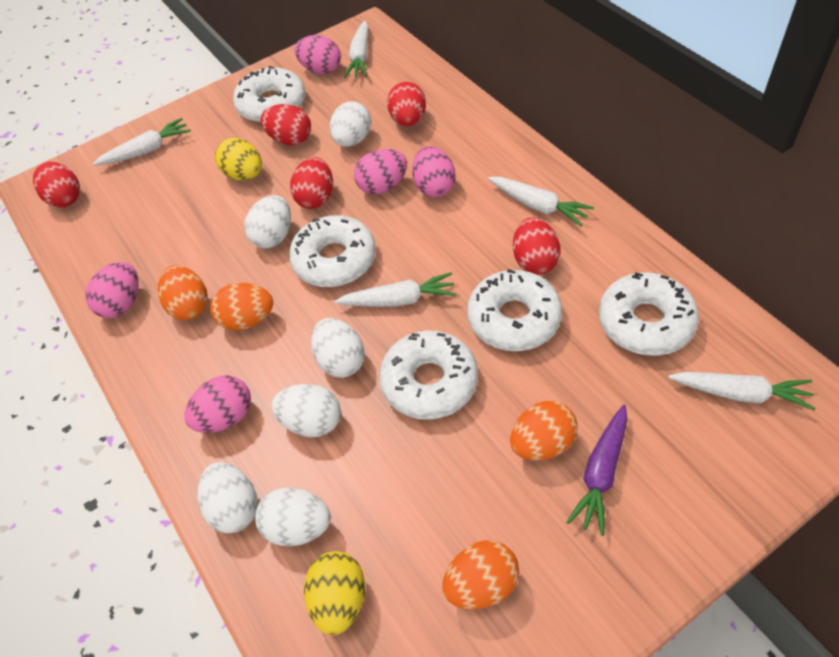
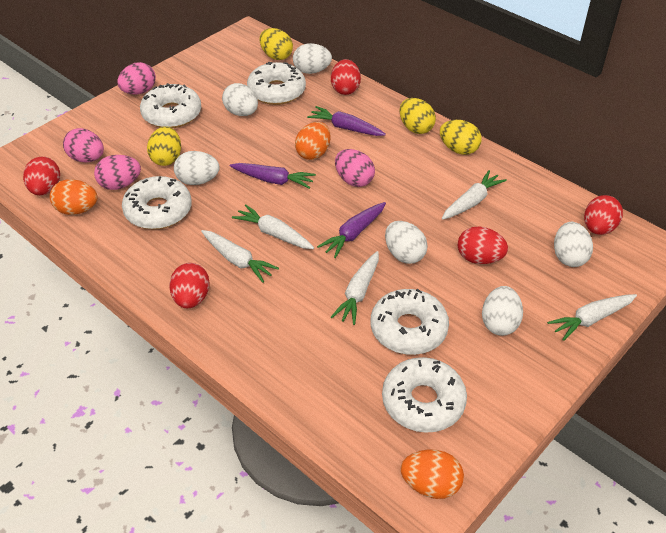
orange egg: [158,265,208,320] [210,283,273,330] [442,540,519,609] [510,401,578,460] = 4 -> [50,179,97,215] [295,122,331,160] [401,450,464,499] = 3
pink egg: [86,262,139,318] [184,375,251,433] [295,35,341,74] [354,149,407,194] [412,146,456,197] = 5 -> [63,128,104,163] [94,155,141,190] [117,62,156,94] [335,149,375,187] = 4
purple carrot: [567,405,628,536] = 1 -> [230,163,316,189] [307,106,386,136] [317,202,386,258] = 3
yellow egg: [215,138,262,181] [304,551,365,635] = 2 -> [147,126,181,166] [260,28,293,60] [399,98,436,134] [440,120,482,155] = 4

